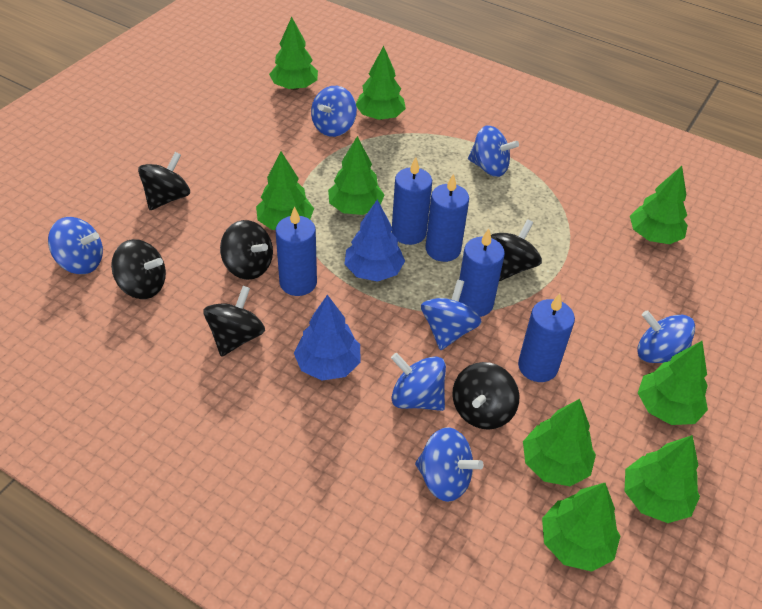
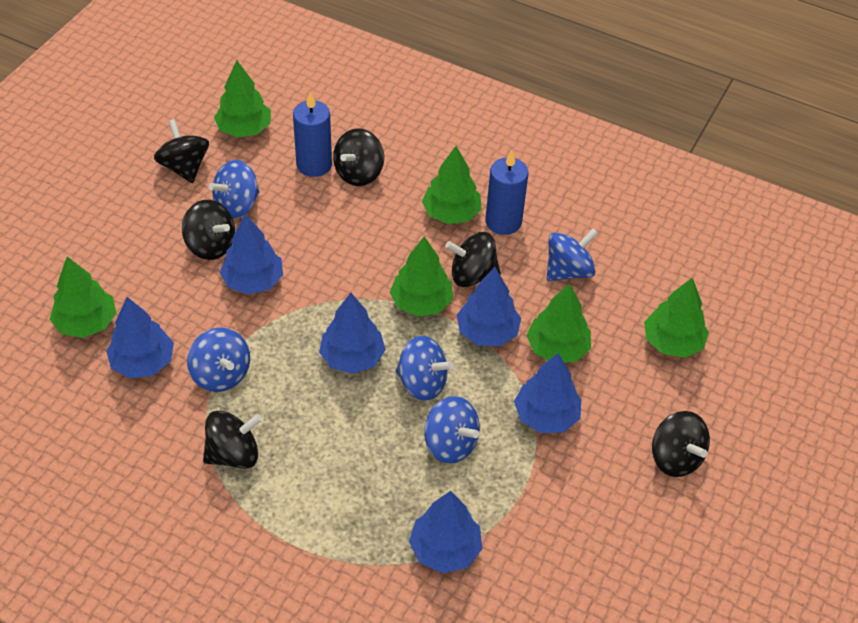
blue candle: [276,206,317,296] [391,157,432,245] [425,173,469,262] [459,228,505,317] [518,294,575,382] = 5 -> [293,92,332,177] [486,150,528,235] = 2
blue spinning top: [48,217,103,274] [311,86,357,137] [391,353,446,411] [415,427,484,502] [421,279,482,350] [468,125,519,177] [637,310,695,363] = 7 -> [187,327,250,392] [208,160,259,219] [396,336,453,401] [424,396,480,464] [547,228,598,281] = 5
blue tree: [294,295,361,381] [344,200,405,282] = 2 -> [106,297,174,378] [220,214,283,294] [319,293,386,374] [409,491,482,573] [457,267,521,346] [514,353,581,433] = 6
green tree: [256,152,314,230] [269,17,318,90] [328,136,384,215] [356,46,406,120] [523,399,596,486] [542,483,620,572] [624,435,700,523] [630,166,688,244] [638,341,708,425] = 9 -> [50,257,116,338] [214,60,271,137] [390,236,453,317] [422,146,482,224] [527,283,591,363] [644,277,709,358] = 6

